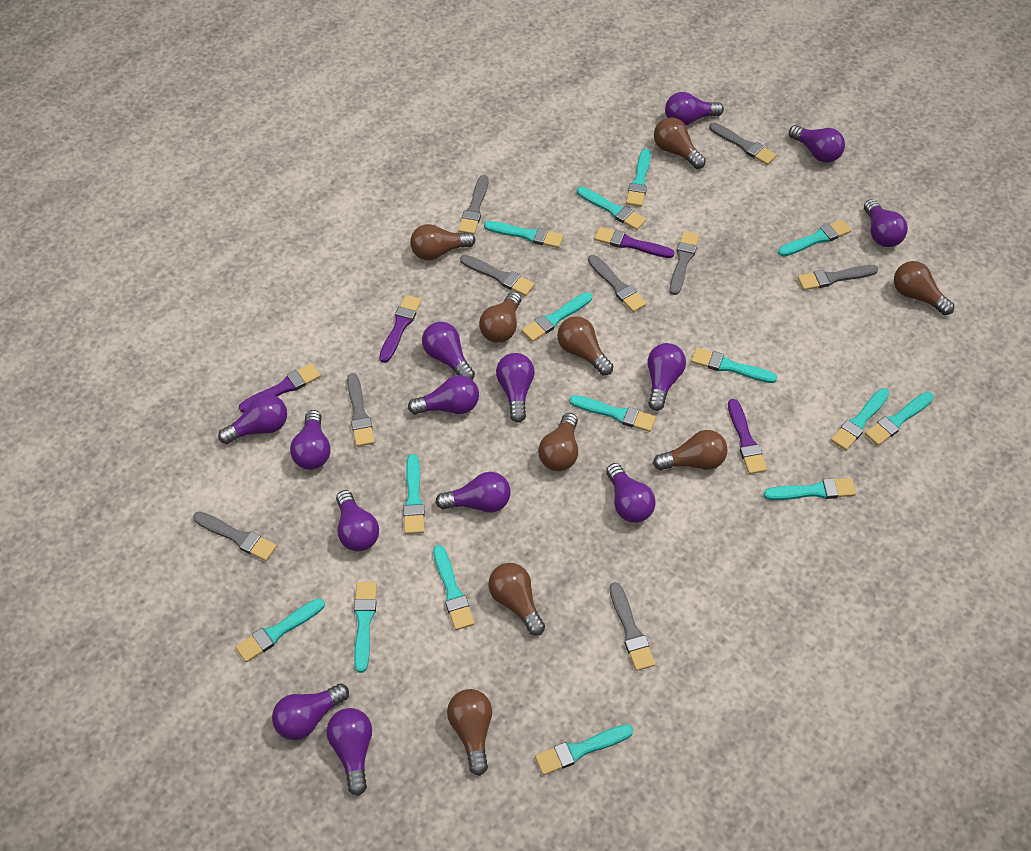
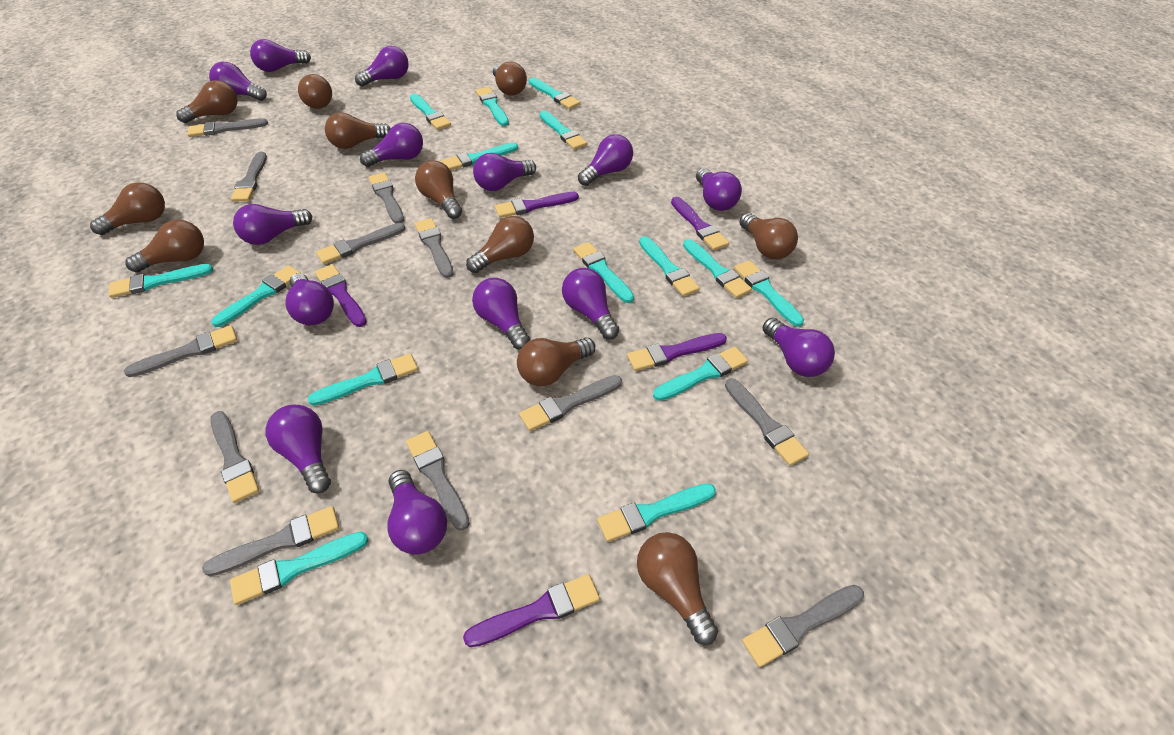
brown light bulb: [410,224,476,260] [447,689,492,776] [479,291,521,343] [489,563,545,636] [538,413,578,471] [557,316,613,376] [653,430,728,470] [654,117,706,169] [894,261,954,315] = 9 -> [90,182,165,235] [125,220,204,273] [176,80,238,123] [298,74,332,109] [325,112,391,149] [415,160,462,219] [466,216,534,273] [493,62,527,96] [517,337,595,386] [637,532,718,645] [740,213,798,259] = 11
grey brush: [193,512,277,561] [347,373,375,447] [458,175,489,235] [460,255,535,296] [588,255,647,312] [609,582,655,671] [669,231,700,295] [709,122,777,165] [798,265,878,290] = 9 -> [124,325,237,377] [187,118,268,137] [202,506,339,576] [210,411,259,503] [231,152,267,202] [316,223,406,264] [369,172,404,224] [406,431,470,531] [415,218,454,278] [519,375,622,431] [725,378,809,466] [742,585,864,667] = 12
purple brush: [239,363,321,413] [379,295,422,363] [595,227,675,258] [728,399,767,474] = 4 -> [315,264,367,327] [463,574,600,647] [495,192,579,218] [627,333,727,371] [671,197,729,251] = 5

